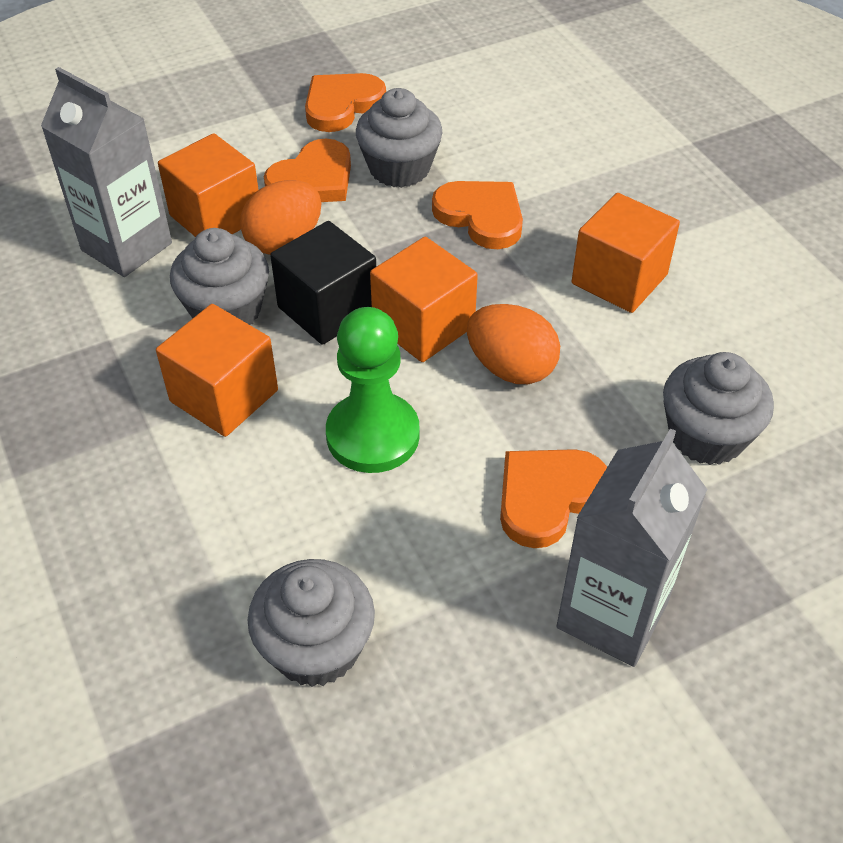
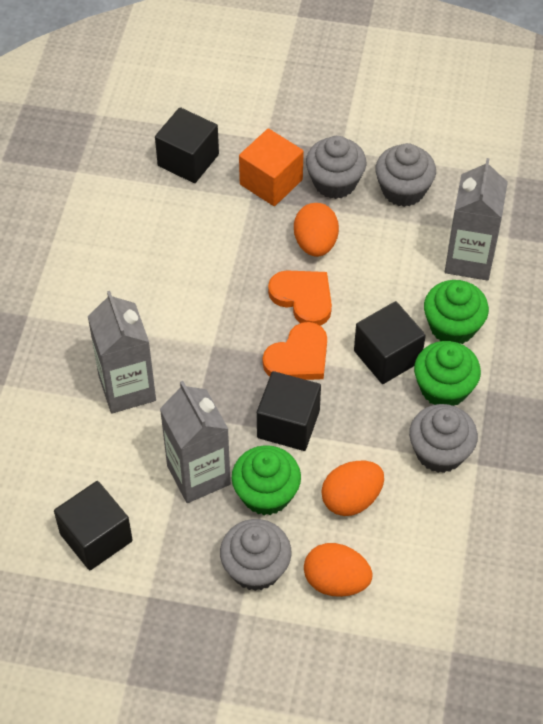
black cube: [270,221,376,345] = 1 -> [54,481,133,570] [155,107,219,183] [257,371,321,451] [354,301,426,384] = 4
green cupcake: none = 0 -> [231,445,301,515] [414,341,481,406] [424,280,489,344] = 3
green pawn: [326,307,420,473] = 1 -> none = 0
grey carton: [41,67,172,277] [556,428,707,667] = 2 -> [88,291,156,414] [160,381,231,503] [445,158,508,281] = 3
orange cube: [156,304,278,437] [158,133,259,237] [370,237,478,362] [572,193,680,313] = 4 -> [239,129,304,206] = 1
orange egg: [240,180,321,255] [467,304,560,384] = 2 -> [294,203,339,257] [304,543,373,597] [321,461,384,516] = 3
orange heart: [264,139,351,202] [305,73,386,132] [432,181,523,249] [500,449,607,548] = 4 -> [263,322,327,380] [268,270,332,326] = 2

